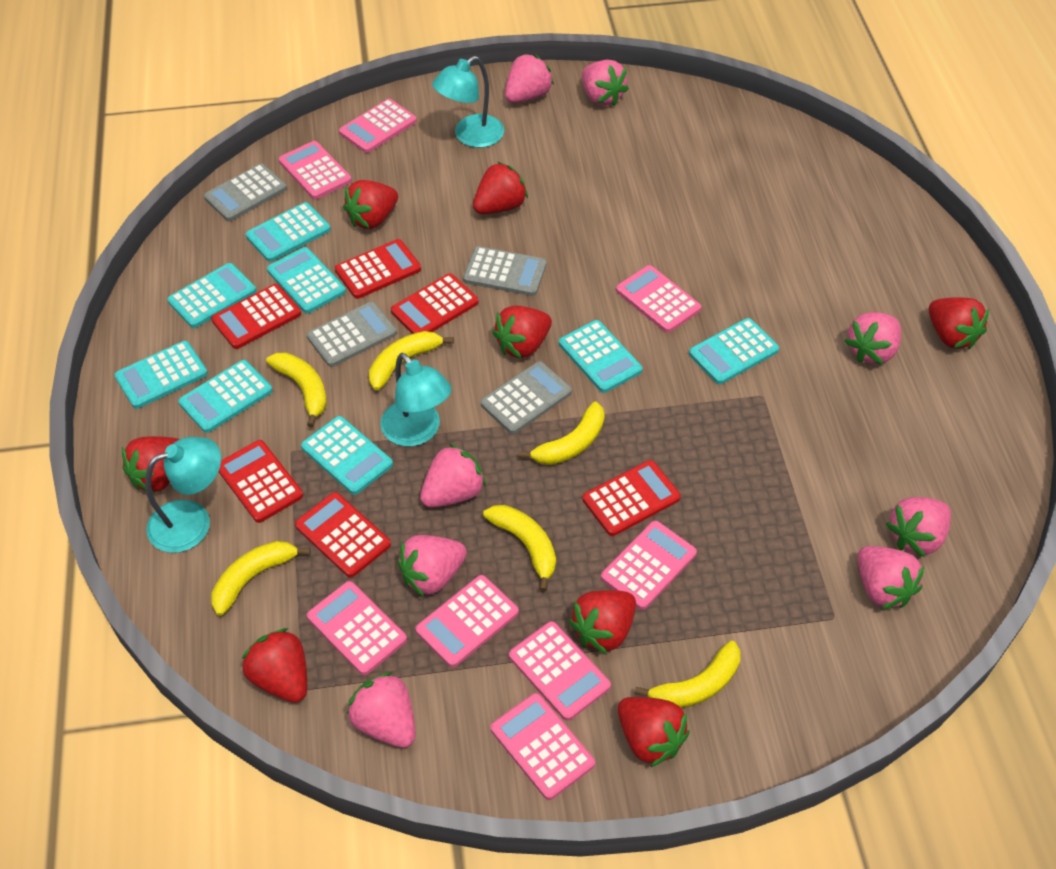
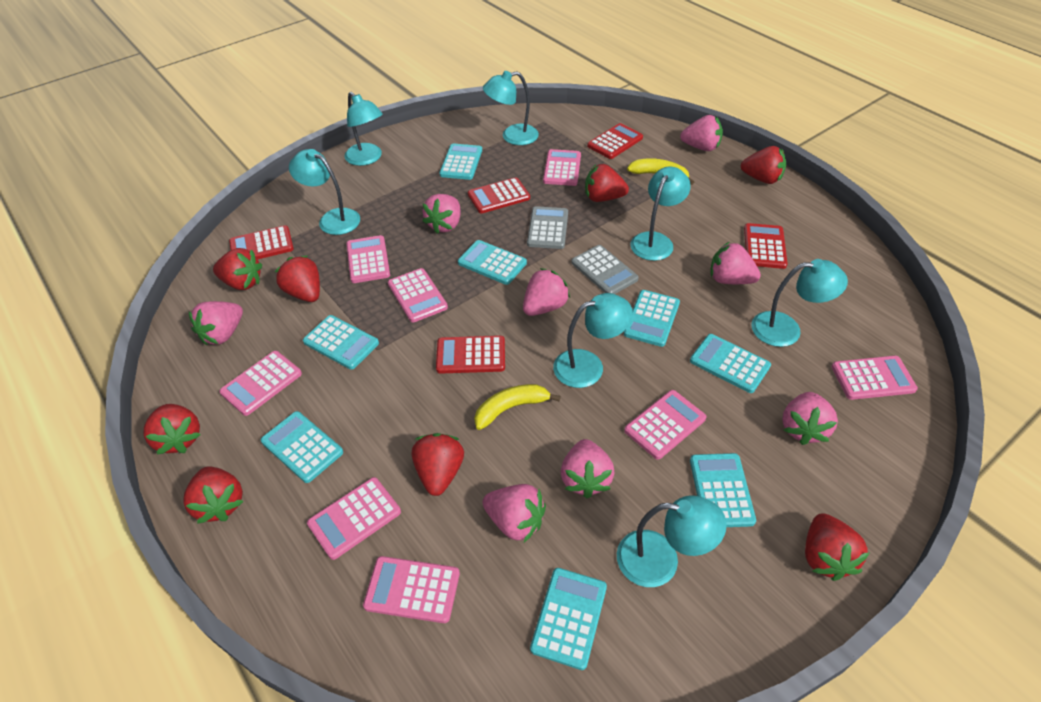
grey calculator: [204,163,287,221] [307,302,397,367] [463,246,547,296] [480,361,572,434] = 4 -> [527,206,568,249] [571,245,639,294] = 2
red calculator: [211,284,301,349] [219,440,303,523] [295,492,391,578] [335,239,421,299] [391,273,478,334] [583,460,681,536] = 6 -> [229,225,294,259] [436,336,505,374] [468,177,530,214] [587,123,643,159] [744,223,788,269] = 5
turquoise lamp: [145,437,221,553] [380,352,452,446] [432,56,504,148] = 3 -> [289,149,360,235] [344,92,383,166] [483,71,539,145] [553,293,633,388] [617,496,727,587] [630,167,691,261] [751,259,848,347] = 7
yellow banana: [211,541,311,616] [266,352,327,427] [369,331,454,390] [483,505,556,592] [519,402,605,465] [635,641,740,708] = 6 -> [474,384,561,430] [627,158,694,185] = 2

